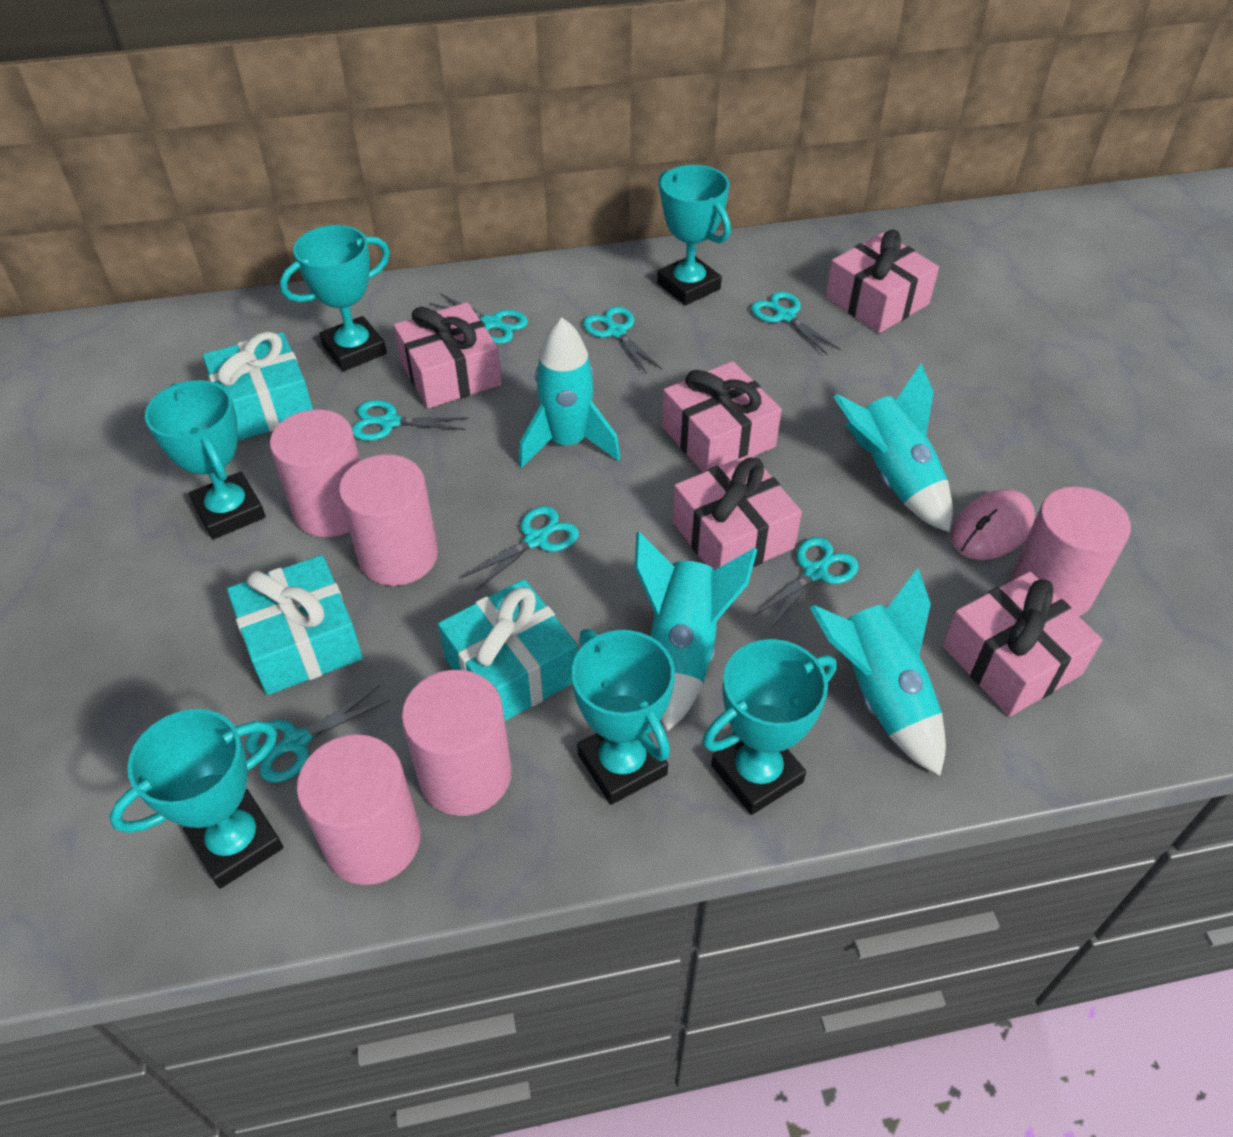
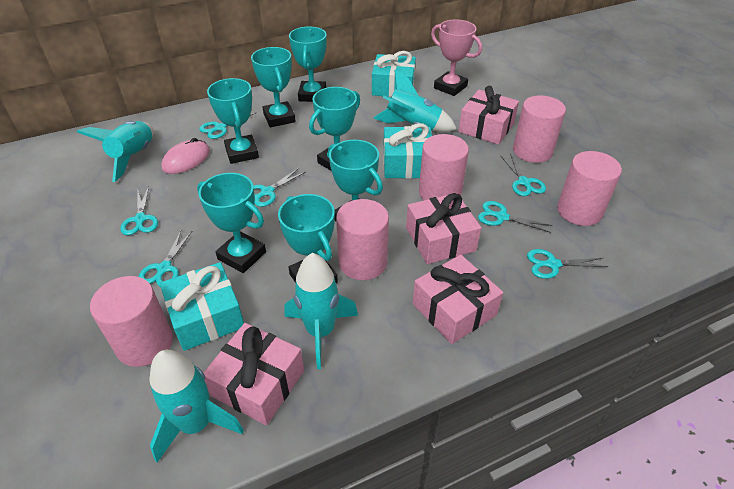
pink gift: [394,302,502,408] [662,361,782,473] [672,454,802,570] [825,230,939,333] [942,572,1103,716] = 5 -> [203,323,304,425] [406,193,481,264] [413,255,503,344] [458,86,519,145] = 4
pink trophy: none = 0 -> [431,19,482,96] = 1
turquoise trophy: [109,709,283,889] [145,380,266,539] [280,225,390,371] [571,629,675,805] [657,165,731,305] [702,639,837,815] = 6 -> [197,173,266,273] [207,78,259,164] [251,47,296,127] [278,194,338,283] [289,27,327,102] [309,87,360,170] [328,140,383,221] = 7

